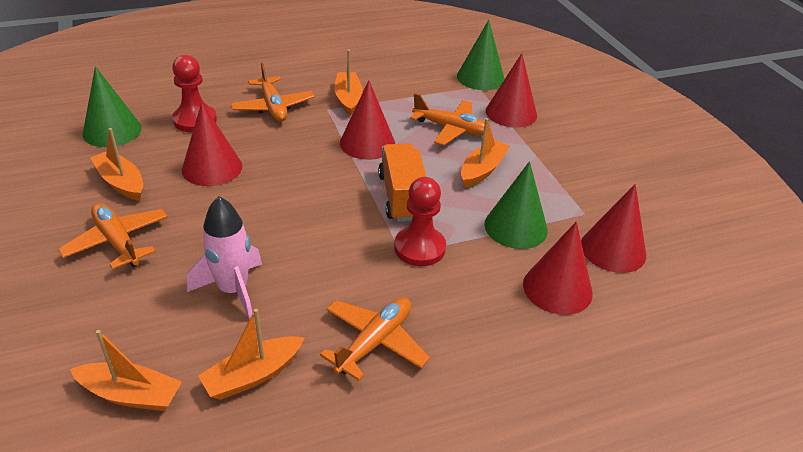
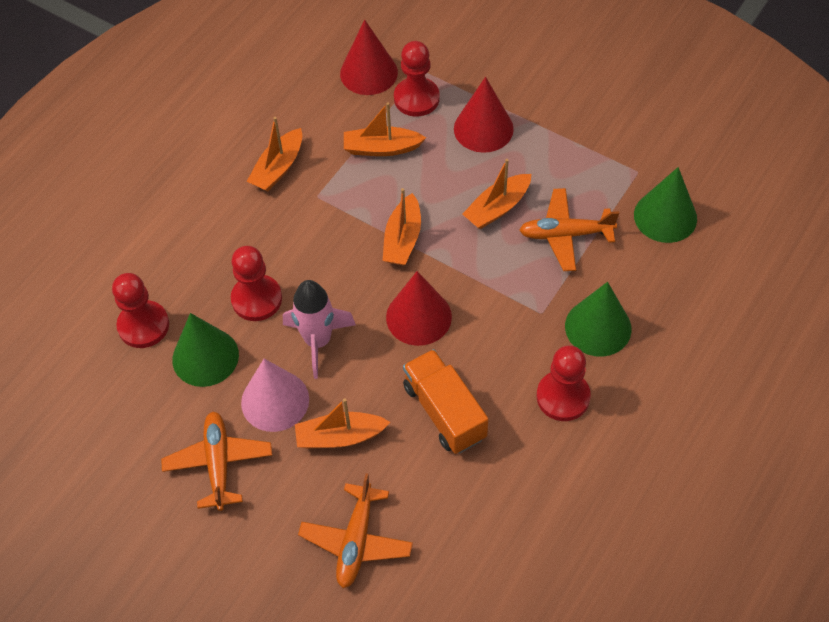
orange plane: [58,203,168,269] [231,62,315,121] [320,297,430,381] [410,93,485,146] = 4 -> [161,412,272,511] [298,473,413,588] [519,188,619,271] = 3
pink cone: none = 0 -> [241,359,309,432] = 1
red cone: [182,102,242,186] [340,80,395,160] [486,53,537,128] [523,221,593,315] [581,184,646,273] = 5 -> [340,20,398,95] [386,271,452,346] [454,77,514,153] = 3
red pawn: [172,55,217,132] [394,177,446,266] = 2 -> [112,273,169,348] [231,246,282,321] [394,41,440,117] [537,345,591,421] = 4

